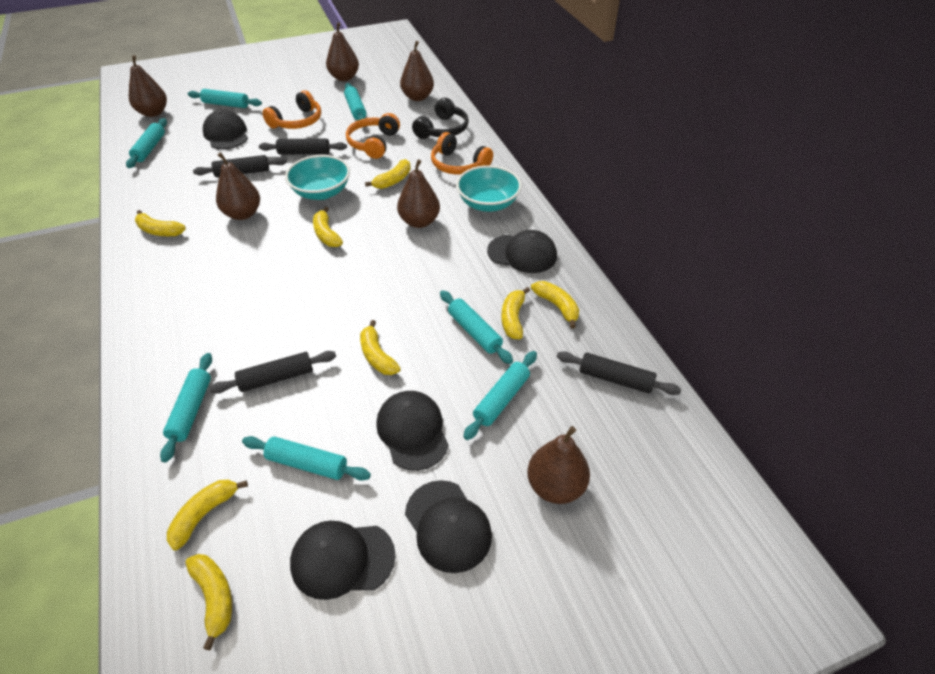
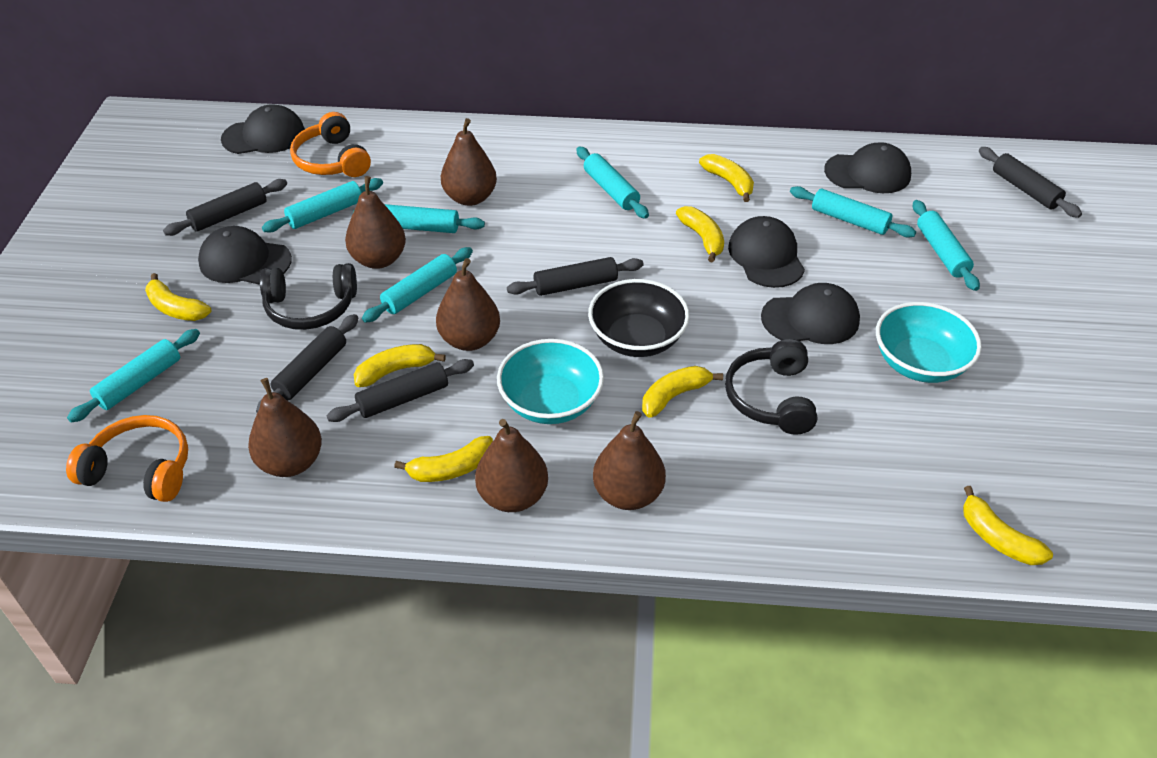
black bowl: none = 0 -> [588,279,690,357] = 1
black headphones: [412,98,469,139] = 1 -> [260,263,357,330] [725,339,817,435] = 2
black rolling pin: [193,155,287,177] [209,351,336,394] [259,138,347,154] [557,351,681,395] = 4 -> [163,179,287,236] [256,314,358,413] [326,359,474,422] [507,257,644,296] [979,147,1082,218] = 5
orange headphones: [262,90,321,129] [346,113,400,159] [431,132,493,175] = 3 -> [66,415,188,502] [290,112,371,177] = 2
yellow banana: [135,210,186,236] [167,480,248,550] [185,554,232,650] [313,207,343,247] [360,320,401,375] [365,159,411,189] [502,287,530,339] [531,281,579,329] = 8 -> [145,273,211,321] [354,344,446,387] [394,436,493,482] [642,366,723,418] [676,206,724,262] [699,154,754,202] [963,486,1053,565] = 7

